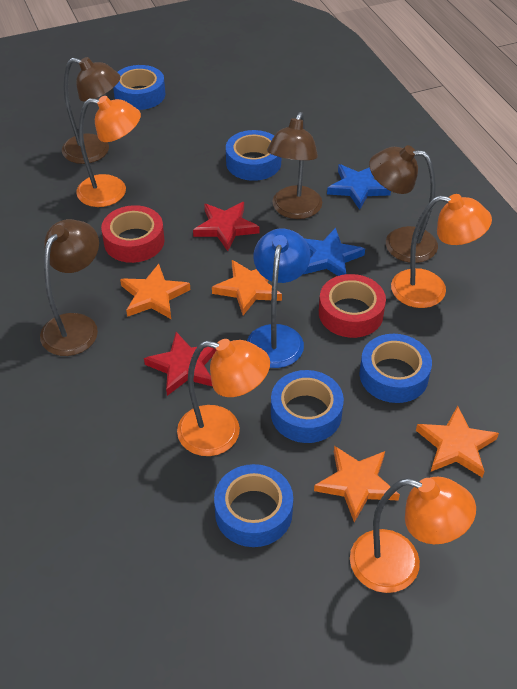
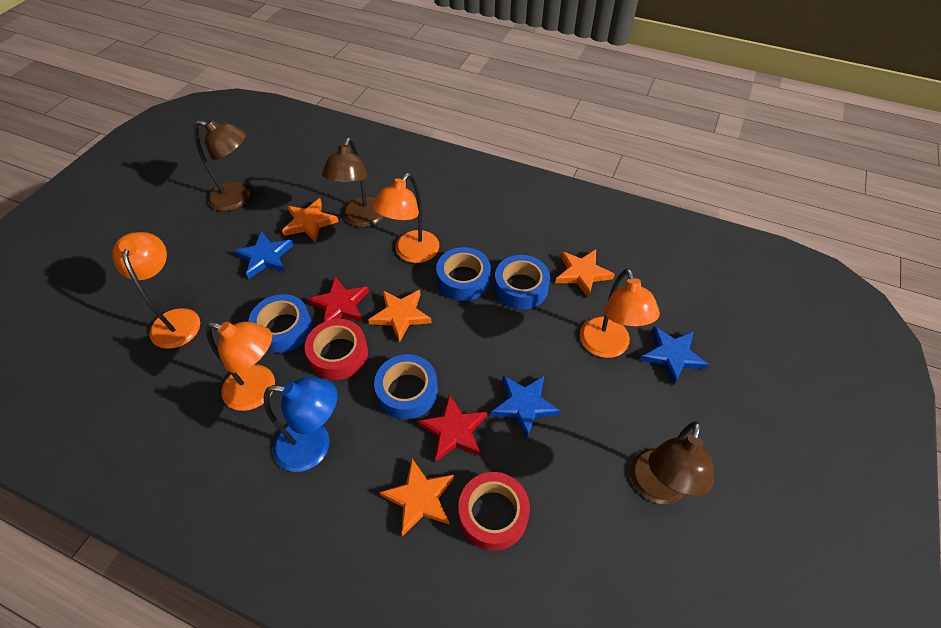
blue star: [303,228,365,276] [327,164,391,210] = 2 -> [234,231,293,279] [491,376,561,438] [640,326,709,385] = 3
blue tape: [113,65,165,110] [214,464,293,547] [226,130,281,181] [271,370,344,443] [360,334,432,403] = 5 -> [248,294,312,353] [374,354,438,420] [436,247,491,301] [494,255,550,309] = 4
brown lamp: [40,219,99,356] [62,57,120,164] [267,112,322,219] [369,145,438,263] = 4 -> [194,119,250,211] [322,138,384,227] [630,421,714,504] = 3

